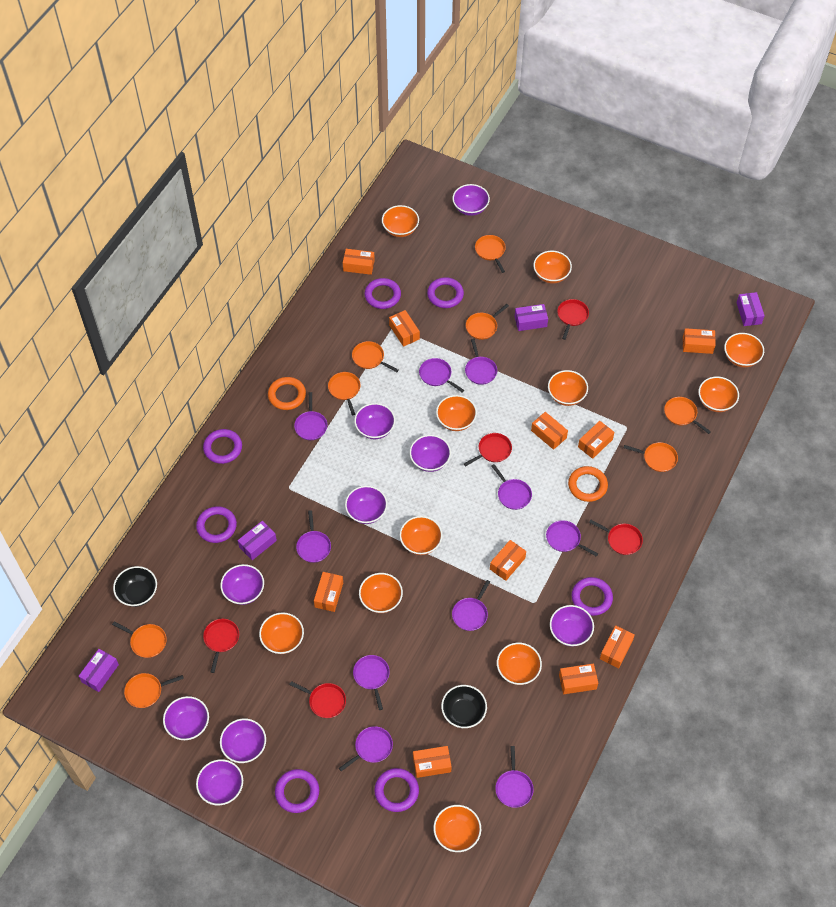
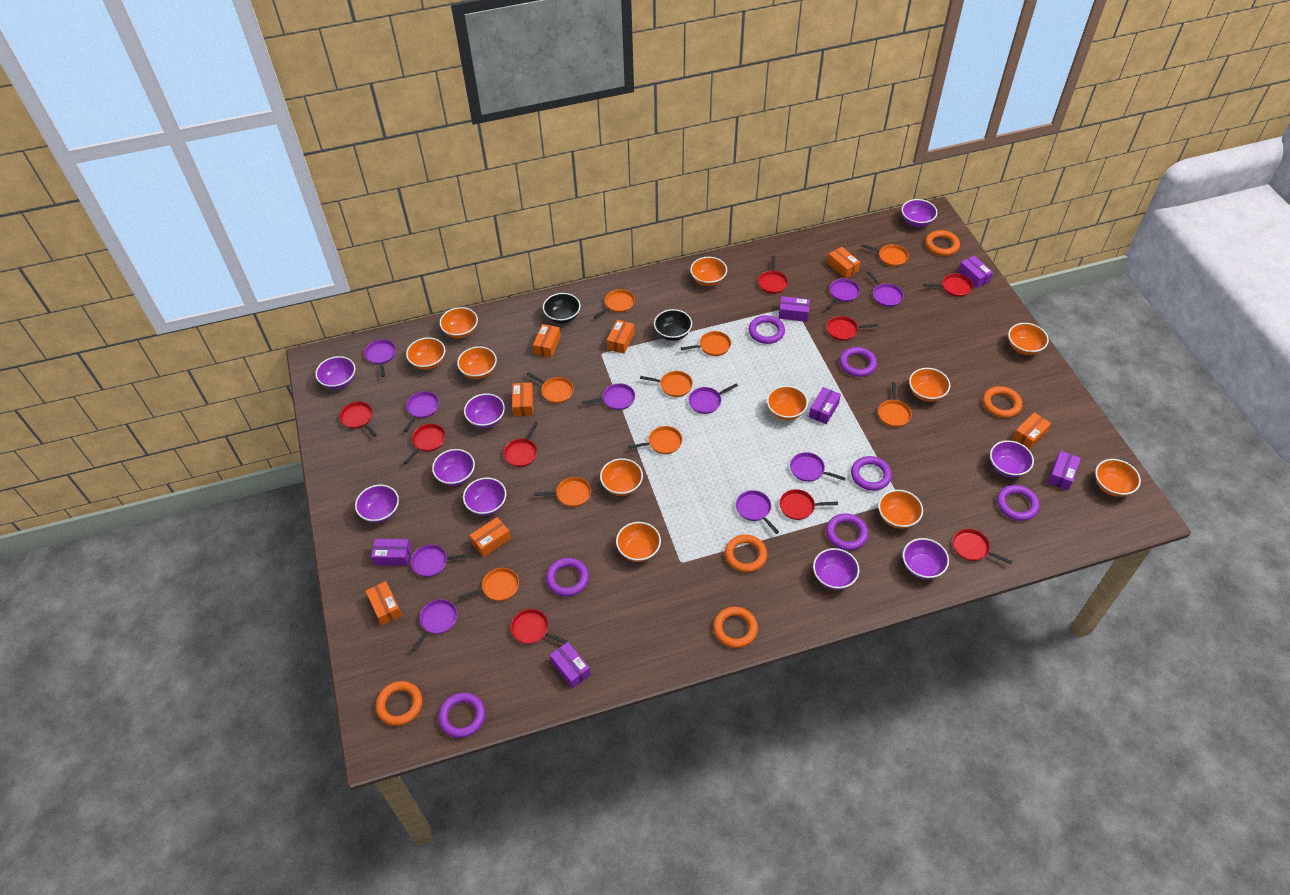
orange box: [314,572,343,612] [343,249,375,275] [389,310,420,347] [413,746,452,778] [490,540,526,581] [531,412,568,450] [559,664,598,694] [578,421,614,459] [600,625,635,668] [683,328,716,354] = 10 -> [366,581,402,625] [469,517,511,557] [512,382,533,416] [533,324,561,358] [607,320,635,354] [827,247,860,279] [1012,412,1051,450] = 7
orange pan: [112,622,167,658] [124,673,184,708] [328,372,361,415] [352,341,399,372] [466,304,509,340] [475,235,506,273] [624,442,678,472] [664,397,711,434] = 8 -> [459,568,519,601] [527,372,574,403] [534,477,591,507] [594,289,635,318] [628,426,682,454] [640,371,693,397] [681,331,731,356] [861,244,909,267] [878,382,912,427] = 9
orange ring: [268,377,306,410] [568,466,608,502] = 2 -> [376,681,422,726] [713,607,758,648] [725,534,767,573] [925,230,960,256] [983,386,1022,418] = 5
purple box: [79,649,119,692] [238,521,277,560] [514,304,548,331] [736,292,765,326] = 4 -> [371,539,411,566] [550,642,591,688] [779,296,810,322] [809,387,841,424] [958,256,993,288] [1048,451,1081,491] = 6
red pan: [203,619,239,673] [289,681,346,718] [464,433,512,467] [557,299,589,340] [589,520,643,555] = 5 -> [339,402,377,437] [404,424,446,464] [503,422,538,467] [510,609,568,644] [758,256,788,294] [779,489,838,520] [827,316,878,341] [924,274,973,297] [953,529,1012,564] = 9

